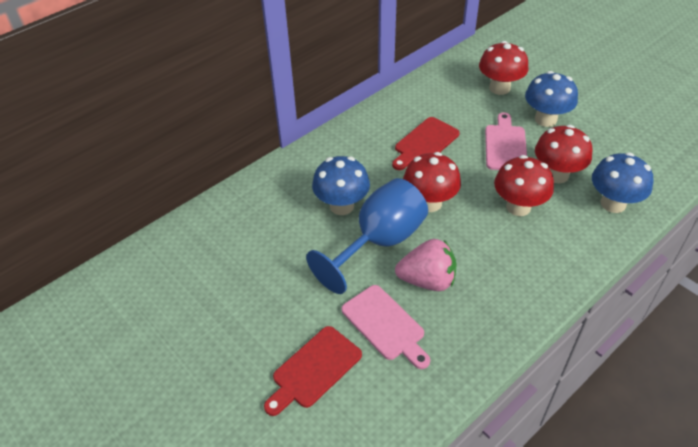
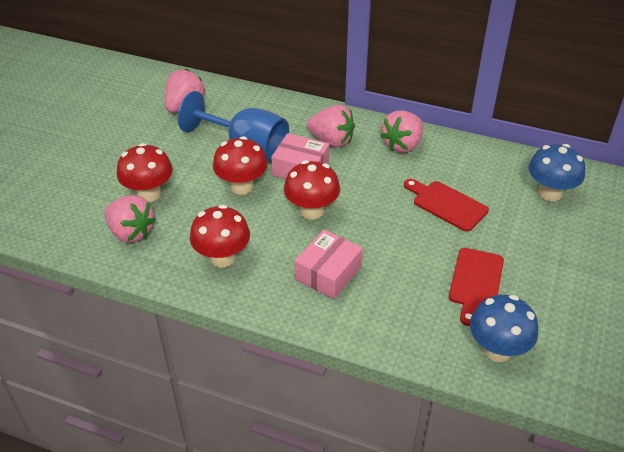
blue mushroom: [312,156,370,215] [525,71,578,127] [592,152,653,213] = 3 -> [470,295,538,362] [529,144,585,201] = 2
pink box: none = 0 -> [271,133,329,179] [295,230,363,299] = 2
pink cutting board: [341,285,430,369] [485,112,527,170] = 2 -> none = 0
pink strawberry: [395,239,457,291] = 1 -> [105,195,156,243] [165,69,206,113] [307,105,355,148] [380,110,423,153] = 4

